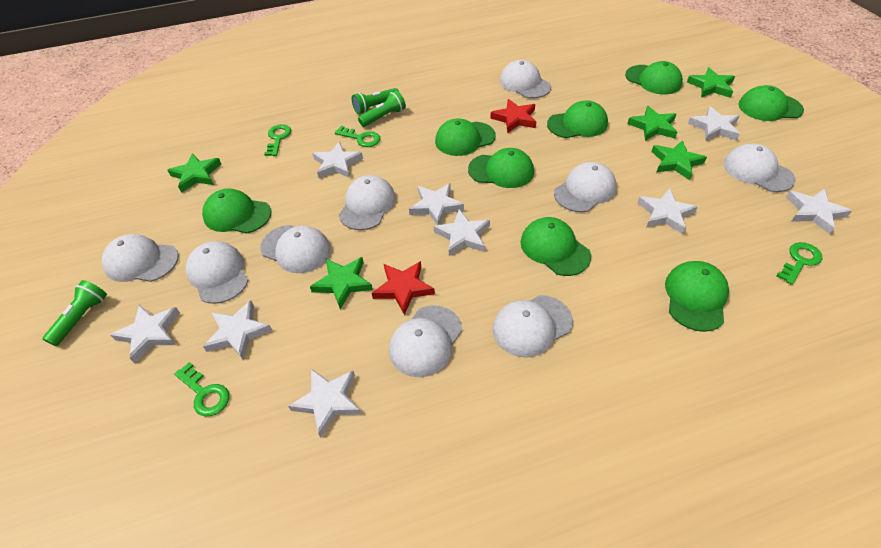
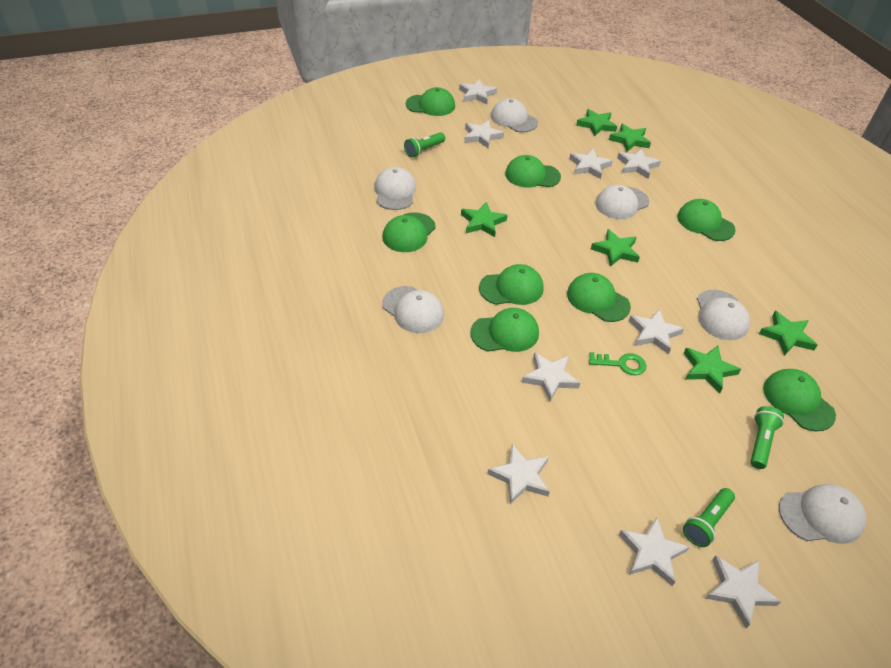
green key: [174,362,229,416] [264,124,291,156] [334,126,380,147] [776,242,822,285] = 4 -> [589,352,646,375] = 1
green star: [167,153,222,193] [310,257,373,309] [627,106,677,141] [651,140,707,180] [687,67,735,98] = 5 -> [461,202,507,237] [576,109,617,136] [591,229,640,267] [609,123,651,152] [684,345,741,393] [759,311,818,356] = 6
red star: [372,261,435,315] [490,99,536,133] = 2 -> none = 0
white cap: [102,234,179,282] [186,241,248,304] [260,225,331,273] [339,175,396,230] [389,305,462,377] [492,295,573,358] [500,60,551,98] [554,162,617,212] [724,143,795,192] = 9 -> [374,167,416,210] [382,286,444,333] [491,98,538,132] [595,185,649,219] [697,290,750,340] [779,484,866,544] = 6

